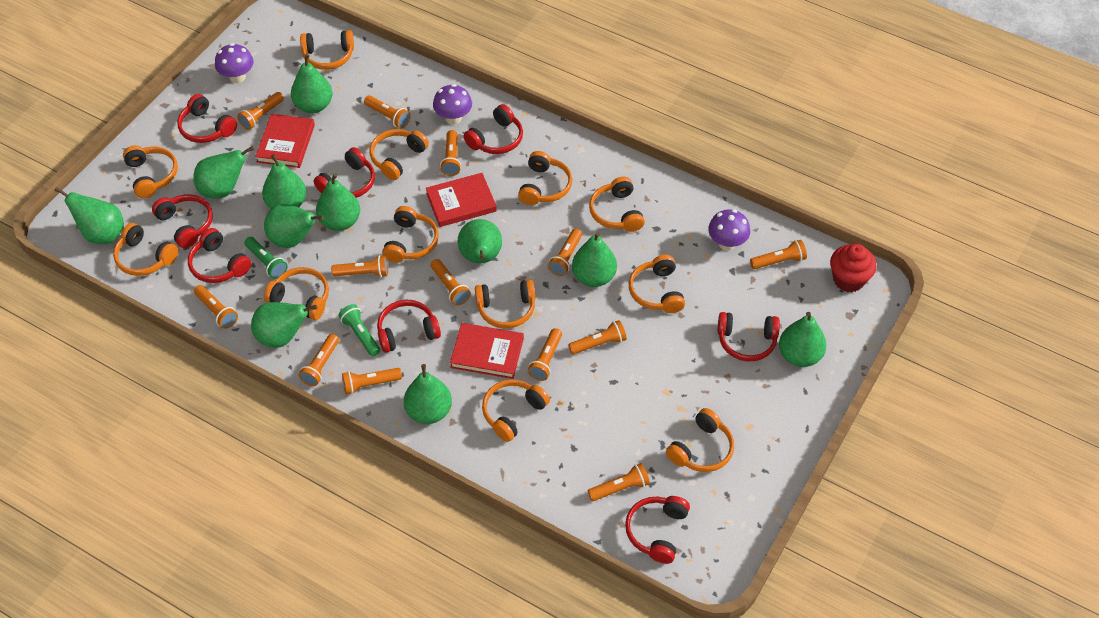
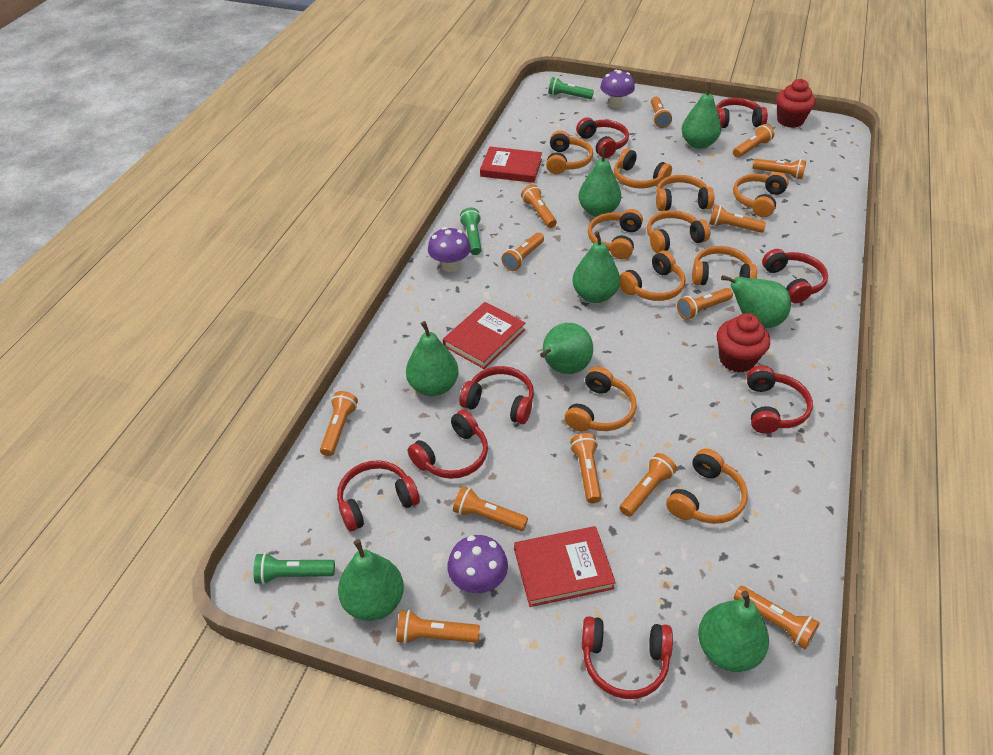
green flashlight: [244,237,288,279] [339,304,380,357] = 2 -> [254,553,335,585] [460,207,482,255] [548,77,594,99] = 3
green pear: [54,187,124,244] [194,146,254,198] [251,302,317,348] [262,154,306,209] [264,204,324,248] [291,54,333,113] [316,173,360,231] [404,364,452,424] [458,219,502,264] [572,232,617,287] [779,312,826,367] = 11 -> [338,539,404,621] [406,321,459,396] [540,323,593,374] [572,231,620,303] [578,147,621,217] [682,82,721,149] [698,591,769,672] [721,275,791,328] = 8
orange headphones: [113,223,178,276] [123,145,178,198] [264,267,329,320] [300,30,354,70] [370,129,429,180] [382,206,439,263] [475,280,535,328] [482,379,550,442] [518,151,572,205] [589,176,645,232] [629,255,685,313] [666,408,734,472] = 12 -> [546,131,593,175] [565,367,637,432] [588,209,643,259] [614,148,672,188] [619,251,685,301] [647,210,710,253] [656,175,714,211] [666,448,748,524] [692,246,757,285] [733,172,789,217] = 10
red cupcake: [830,244,877,292] = 1 -> [717,313,770,373] [776,79,816,128] = 2

